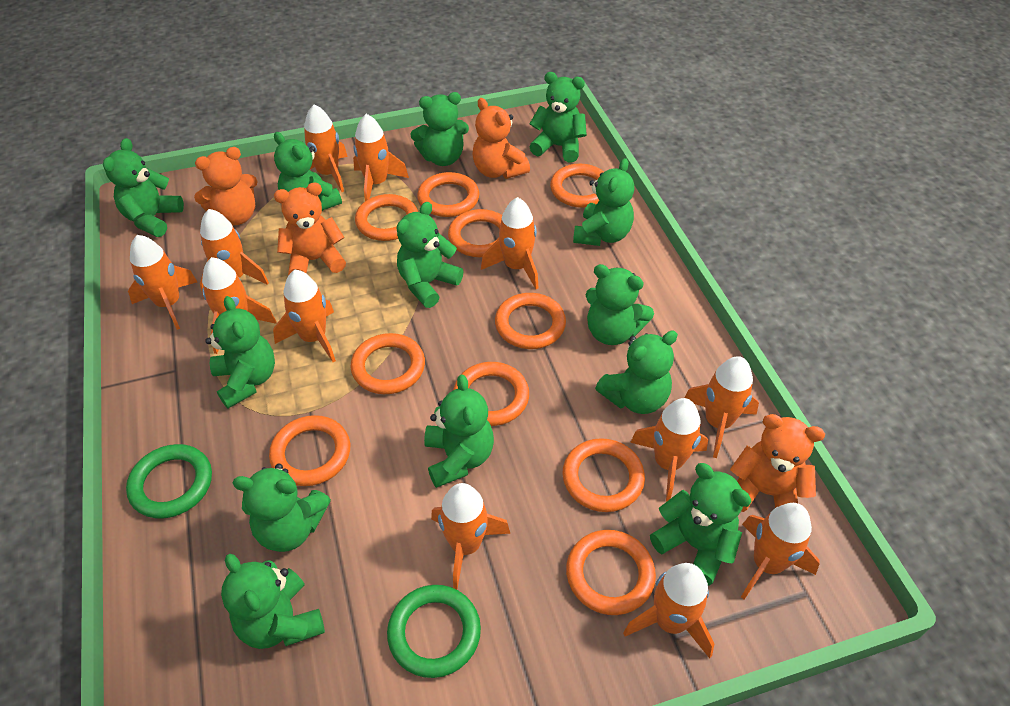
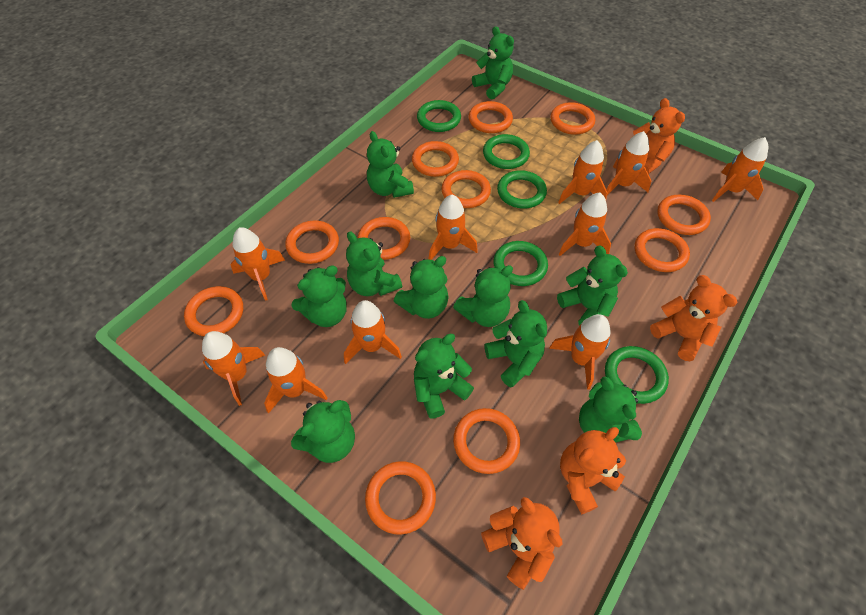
green ring: [126,444,212,519] [387,585,481,678] = 2 -> [417,100,461,132] [483,134,530,169] [493,241,548,286] [497,170,547,209] [605,346,669,404] = 5
green teddy bear: [103,138,184,237] [205,296,275,408] [221,554,325,649] [233,464,331,552] [274,132,342,211] [397,202,464,308] [410,92,469,166] [424,374,494,488] [530,72,587,162] [573,158,634,246] [586,264,654,345] [595,331,678,414] [650,463,751,586] = 13 -> [291,265,347,327] [291,400,355,463] [346,231,402,296] [367,131,414,198] [394,256,449,319] [414,334,474,419] [453,265,513,327] [472,26,514,99] [484,300,547,388] [557,245,628,325] [579,376,642,443] = 11
orange ring: [269,415,350,486] [351,333,425,394] [355,194,418,241] [417,172,479,217] [448,209,502,257] [453,362,529,426] [495,293,566,349] [550,164,604,208] [562,438,645,512] [566,530,656,615] = 10 -> [184,286,243,336] [285,220,339,264] [358,217,410,260] [365,461,436,535] [412,141,459,177] [441,170,491,208] [453,408,520,474] [468,101,513,133] [550,102,595,135] [635,228,690,272] [657,195,711,235] = 11
orange rocket: [128,235,197,330] [200,209,269,298] [202,257,276,354] [273,270,336,362] [304,104,348,192] [353,114,409,201] [431,483,511,589] [481,197,538,289] [623,563,714,658] [630,398,708,502] [684,356,759,458] [741,503,820,600] = 12 -> [202,331,265,406] [231,227,285,301] [264,347,328,414] [344,300,402,364] [429,195,478,260] [549,314,611,390] [558,140,608,204] [559,193,611,256] [607,131,651,195] [712,137,768,202] = 10

